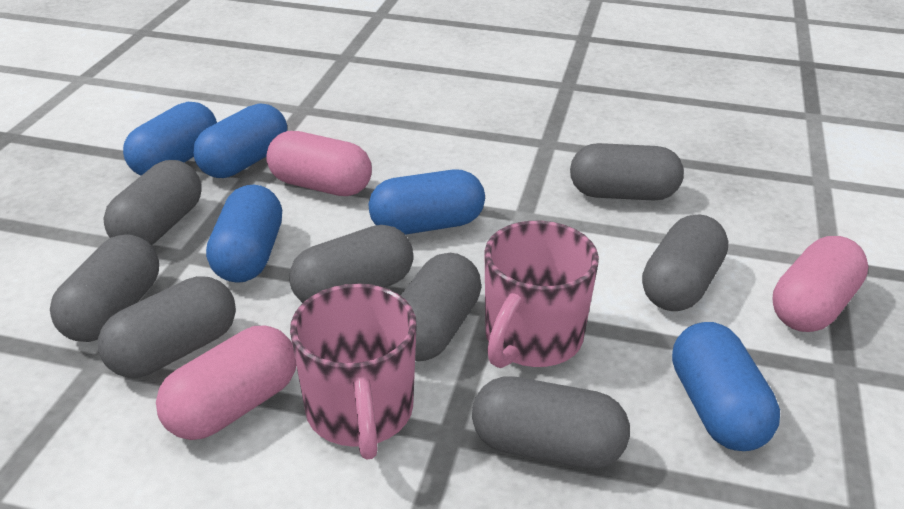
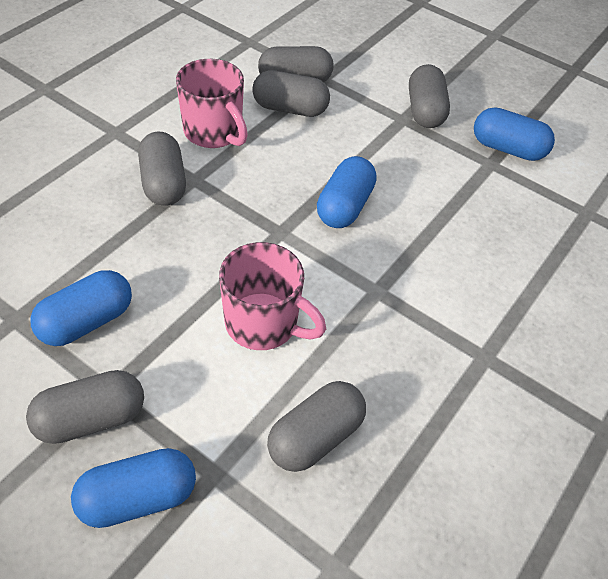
blue capsule: [123,102,217,176] [193,103,287,178] [206,185,282,283] [369,169,485,235] [672,322,780,451] = 5 -> [30,270,132,346] [71,448,196,528] [317,156,377,228] [474,107,555,161] = 4
grey capsule: [50,234,159,342] [98,276,236,378] [103,160,202,245] [289,225,413,303] [400,253,481,361] [472,376,630,469] [570,143,684,200] [642,214,728,311] = 8 -> [26,370,144,444] [138,132,186,206] [252,70,330,117] [258,46,333,82] [267,381,366,472] [409,64,450,128] = 6
pink capsule: [156,326,296,440] [266,131,372,196] [772,236,868,332] = 3 -> none = 0

